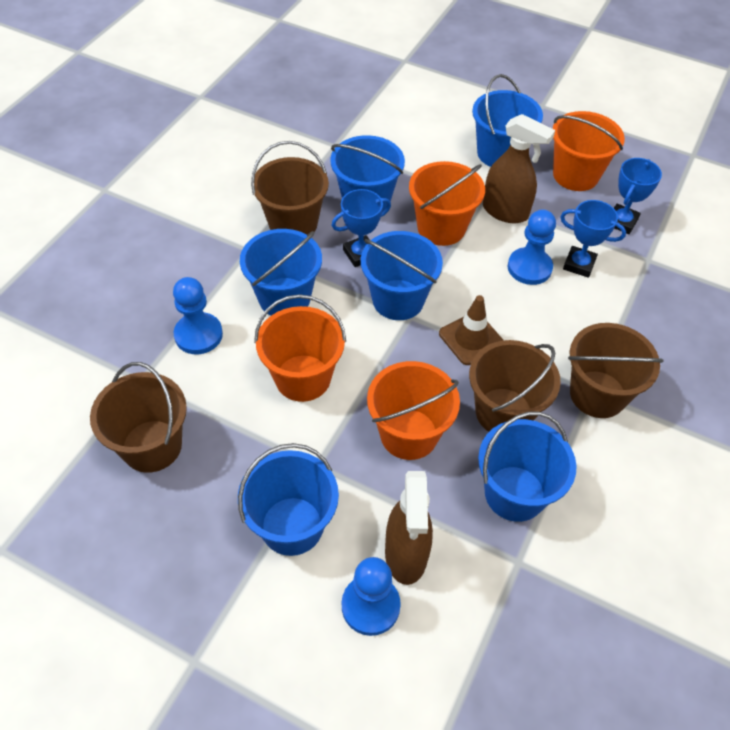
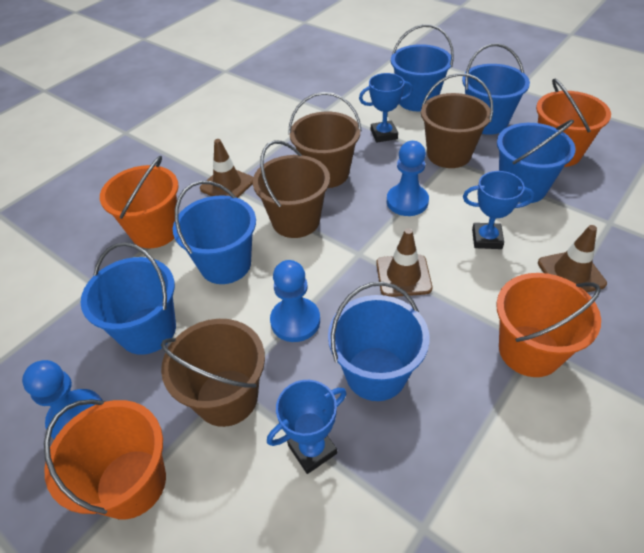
brown spray bottle: [385,471,433,585] [483,114,555,223] = 2 -> none = 0
brown traffic cone: [439,295,504,365] = 1 -> [200,139,253,198] [376,228,432,297] [538,225,607,292] = 3

